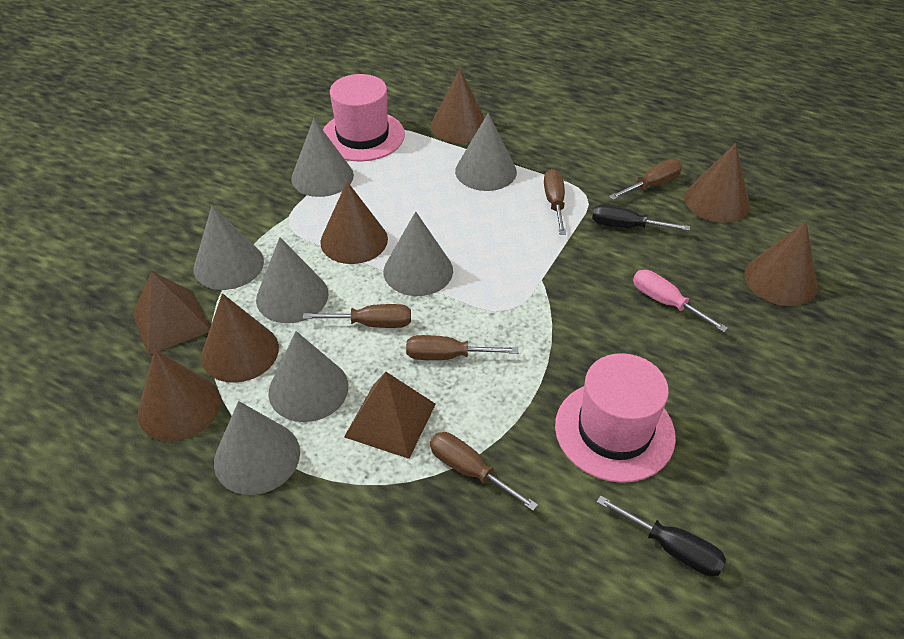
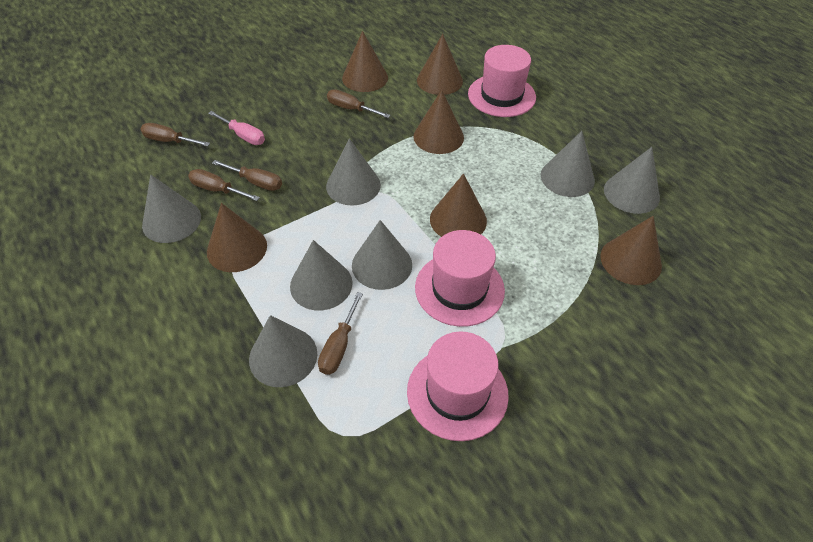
black screwdriver: [592,205,690,231] [597,495,726,576] = 2 -> none = 0
brown pyramid: [132,272,210,355] [344,372,436,459] = 2 -> none = 0
pink hat: [323,74,405,162] [555,353,676,483] = 2 -> [407,331,509,441] [415,230,505,327] [468,45,536,117] = 3

